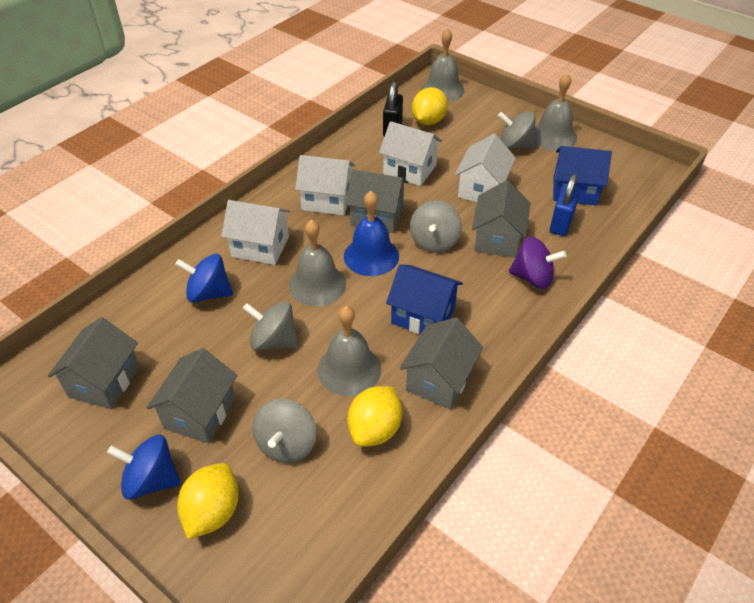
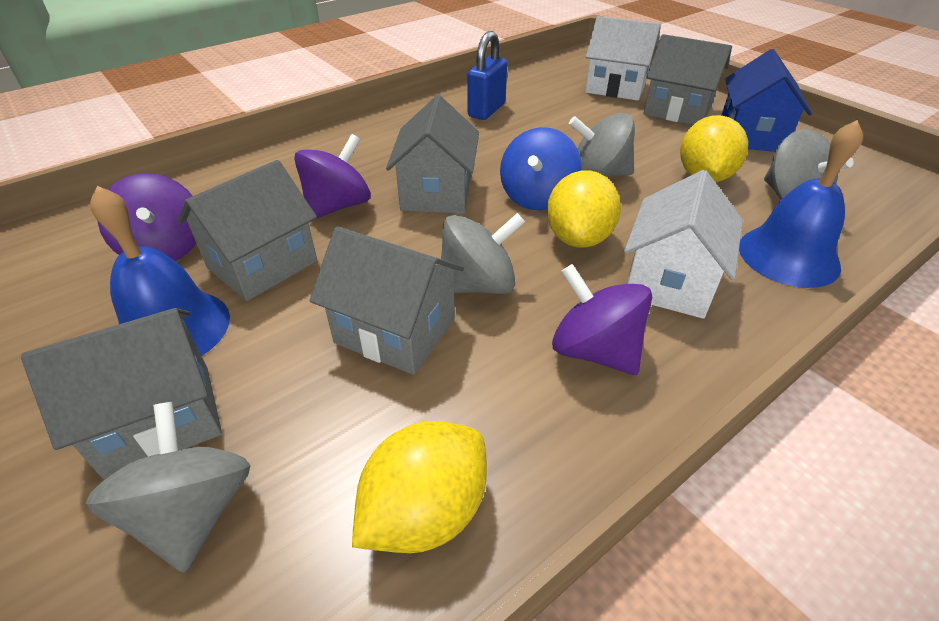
black padlock: [383,82,403,137] = 1 -> none = 0
blue bell: [344,191,399,276] = 1 -> [90,186,230,356] [739,120,863,288] = 2
blue house: [386,265,463,334] [553,146,612,206] = 2 -> [722,49,812,152] = 1
blue spinning top: [107,435,181,500] [175,254,233,303] = 2 -> [500,127,582,210] = 1
grey bell: [289,219,346,306] [317,306,381,396] [421,28,465,102] [535,73,577,151] = 4 -> none = 0
purple spinning top: [509,236,567,289] = 1 -> [98,173,196,261] [294,134,371,218] [552,264,652,375] = 3
white house: [221,200,290,265] [295,155,355,216] [379,121,442,186] [455,134,516,202] = 4 -> [585,16,661,101] [624,170,743,319] = 2

